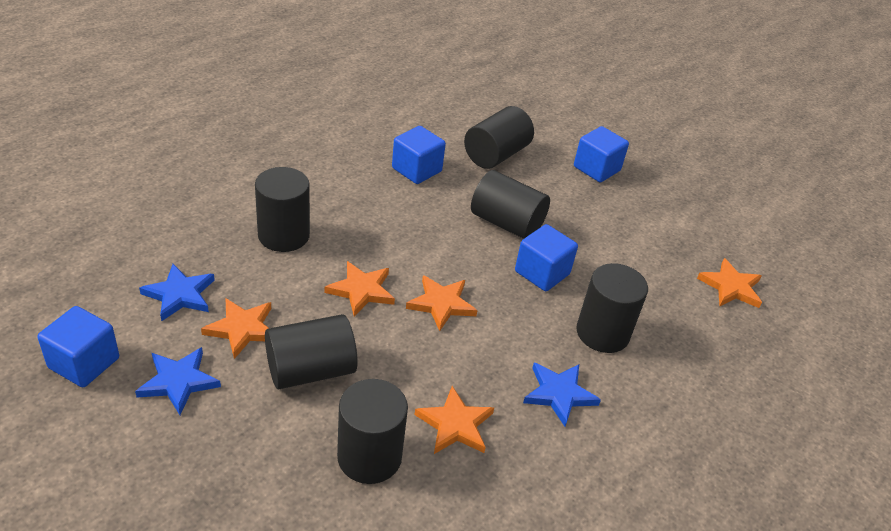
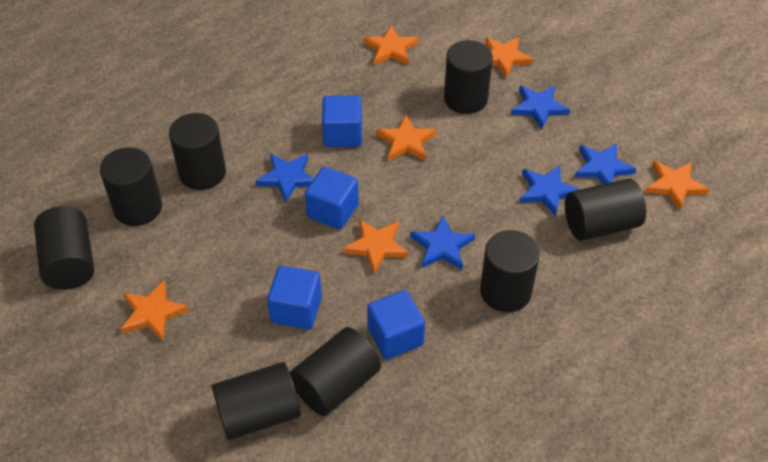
black cylinder: [255,167,310,252] [265,314,358,389] [337,379,408,484] [464,106,534,169] [471,170,550,239] [576,263,648,353] = 6 -> [34,206,94,290] [100,147,162,226] [169,113,226,190] [212,362,301,440] [290,327,381,416] [444,40,493,114] [480,230,540,312] [565,178,646,241] = 8
blue star: [135,347,221,415] [139,264,215,322] [523,363,601,427] = 3 -> [256,154,314,202] [410,216,475,269] [511,86,570,129] [519,165,580,216] [575,143,637,184] = 5
orange star: [201,298,271,359] [325,261,395,317] [406,275,478,331] [415,386,494,454] [697,258,762,308] = 5 -> [121,280,189,341] [343,219,409,274] [364,25,419,65] [376,115,436,161] [485,37,533,78] [645,161,710,211] = 6

